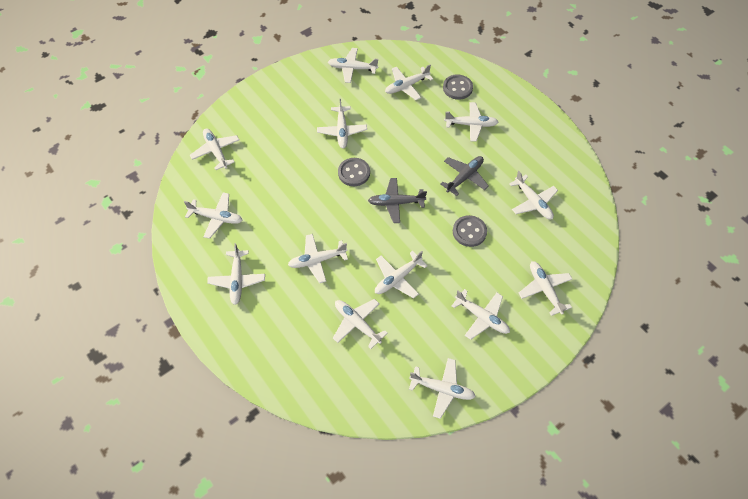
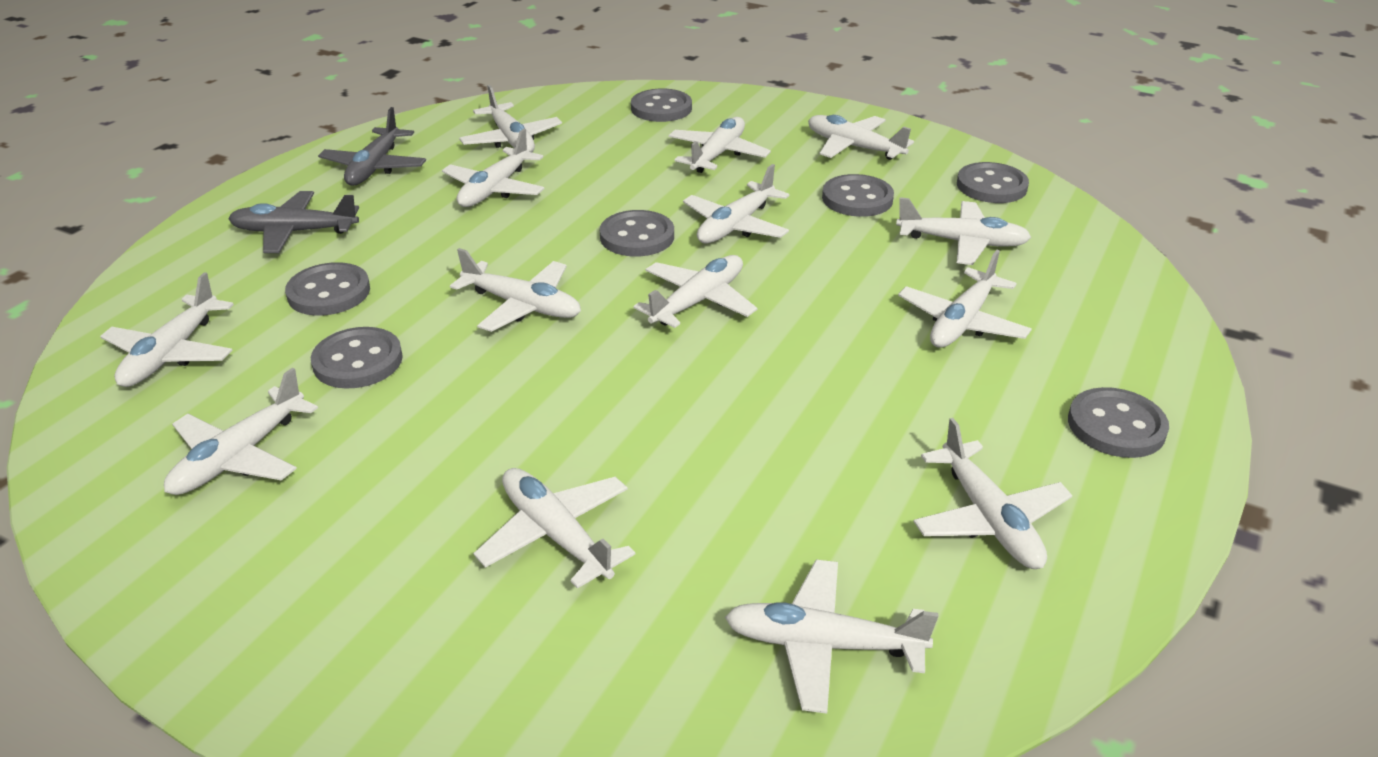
grey button: [338,158,370,186] [443,74,473,100] [453,215,487,247] = 3 -> [285,262,370,316] [311,327,403,389] [600,210,674,257] [631,88,692,122] [822,174,894,217] [957,162,1029,203] [1068,387,1169,458] = 7

